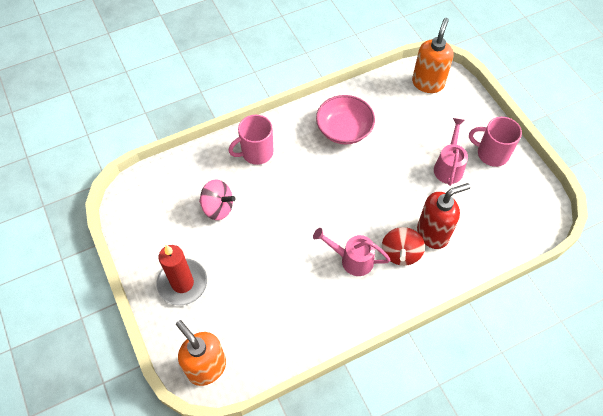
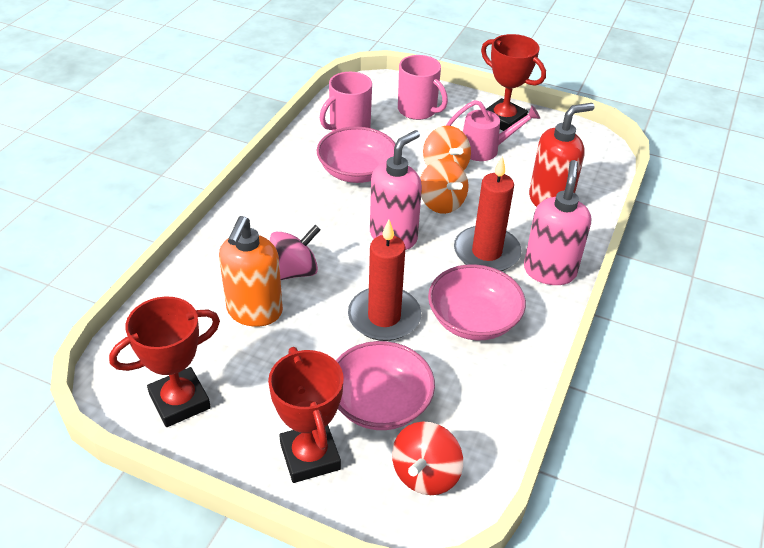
orange soap dispenser: [176,320,226,386] [412,18,454,93] = 2 -> [219,216,283,327] = 1
orange spinning top: none = 0 -> [420,159,468,214] [423,126,471,170] = 2
pink bowl: [316,95,375,144] = 1 -> [317,127,395,183] [336,341,435,430] [428,264,526,340] = 3
pink soap dispenser: none = 0 -> [370,130,422,250] [524,160,591,285] = 2
pink watering can: [313,228,391,276] [434,118,468,186] = 2 -> [446,100,540,161] = 1
red candle: [157,245,207,306] = 1 -> [348,220,421,341] [454,156,521,271] = 2
red trophy: none = 0 -> [109,297,220,427] [268,347,344,483] [481,34,546,131] = 3

